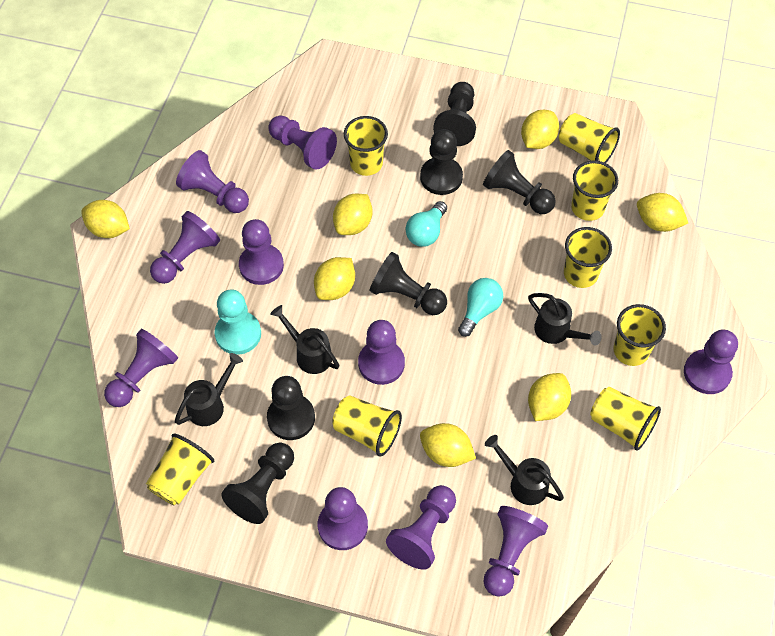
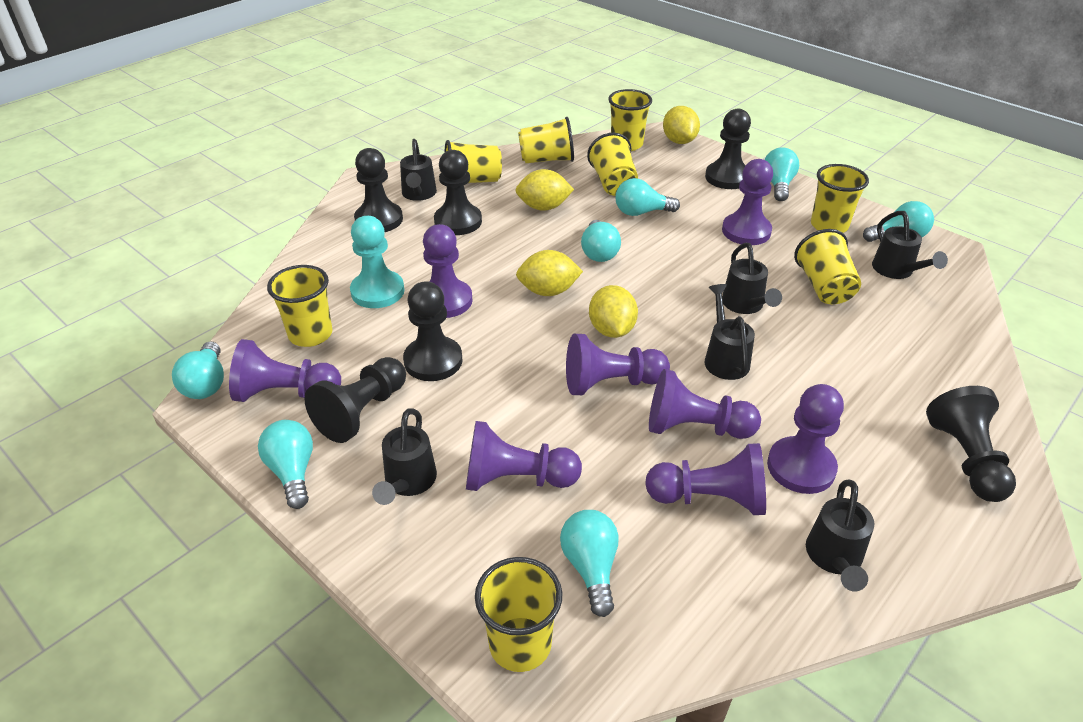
black watering can: [175,353,243,426] [270,305,339,374] [485,435,564,505] [528,293,602,346] = 4 -> [372,408,437,505] [400,139,437,201] [705,284,755,380] [722,243,782,314] [806,479,874,592] [872,211,948,279] = 6
purple pawn: [104,329,178,407] [150,211,220,284] [176,150,249,213] [239,219,284,285] [268,116,337,170] [318,487,368,550] [358,320,405,385] [386,485,456,570] [483,506,548,597] [684,330,738,394] = 10 -> [229,339,341,402] [423,224,473,318] [466,421,582,491] [566,334,670,395] [645,443,766,515] [649,369,761,439] [722,159,773,245] [767,384,844,494] = 8
turquoise light bulb: [406,201,447,247] [458,278,503,337] = 2 -> [172,341,224,399] [258,420,313,509] [560,510,619,617] [581,220,621,262] [615,178,680,216] [764,147,799,201] [863,201,934,242] = 7
yellow lemon: [81,200,130,238] [314,257,355,300] [333,194,373,235] [420,423,476,467] [521,109,559,149] [528,373,571,421] [637,193,688,232] = 7 -> [515,169,574,211] [516,250,583,296] [589,285,638,338] [663,106,700,144] = 4

